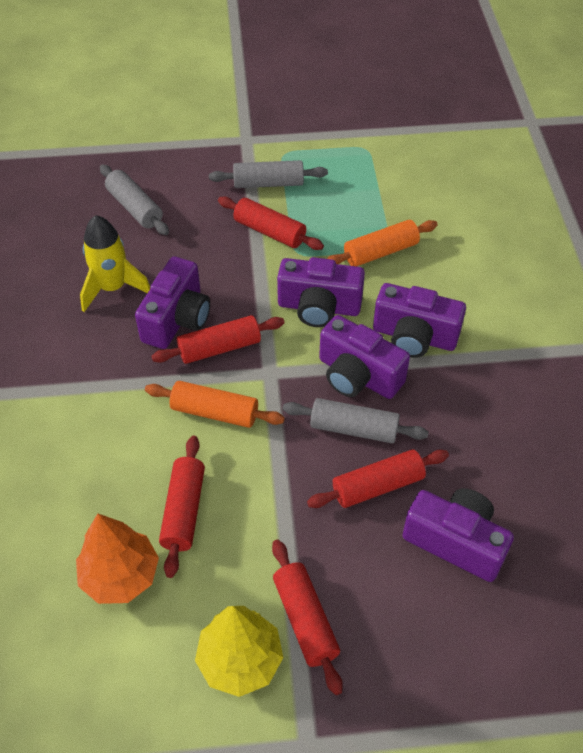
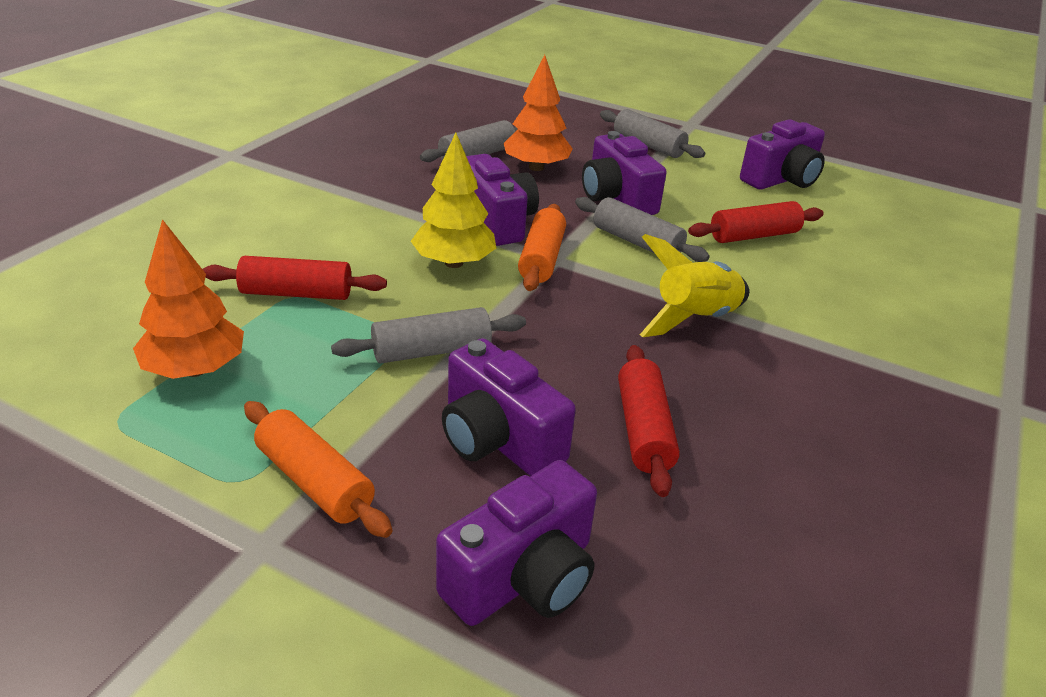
grey rolling pin: [100,164,169,235] [209,160,328,188] [283,398,429,443] = 3 -> [331,307,526,363] [420,120,518,162] [575,197,710,262] [600,109,705,158] = 4
orange tree: [76,514,159,604] = 1 -> [133,219,244,379] [504,55,573,171] = 2
red rolling pin: [151,315,285,364] [159,436,205,578] [218,197,324,250] [272,540,343,695] [307,450,449,508] = 5 -> [203,256,387,300] [618,345,680,497] [688,201,824,243] = 3

